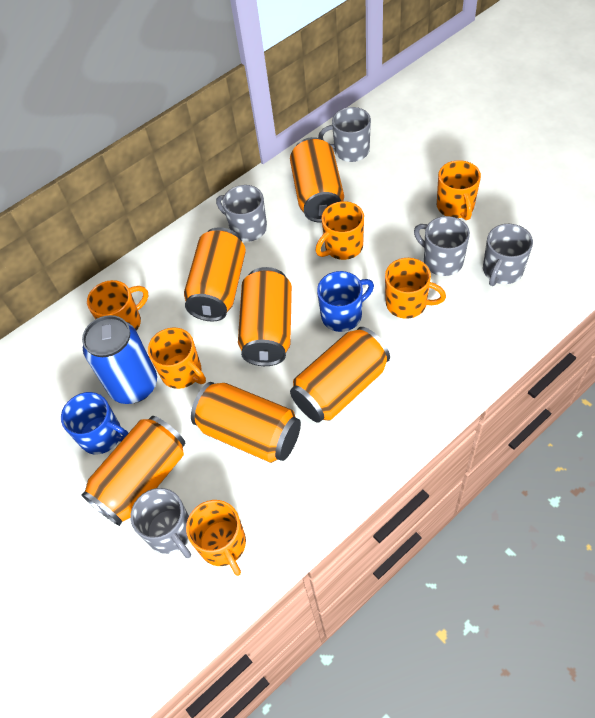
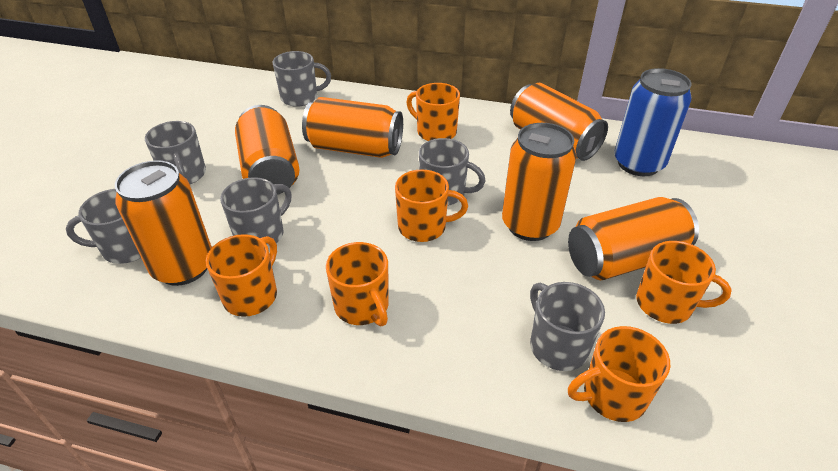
blue mug: [61,392,128,454] [317,271,374,332] = 2 -> none = 0
grey mug: [131,488,191,558] [216,185,267,242] [318,107,371,162] [414,216,470,276] [483,224,533,286] = 5 -> [66,189,141,264] [145,121,206,184] [220,177,291,248] [272,51,331,107] [419,138,486,206] [530,282,605,371] = 6

